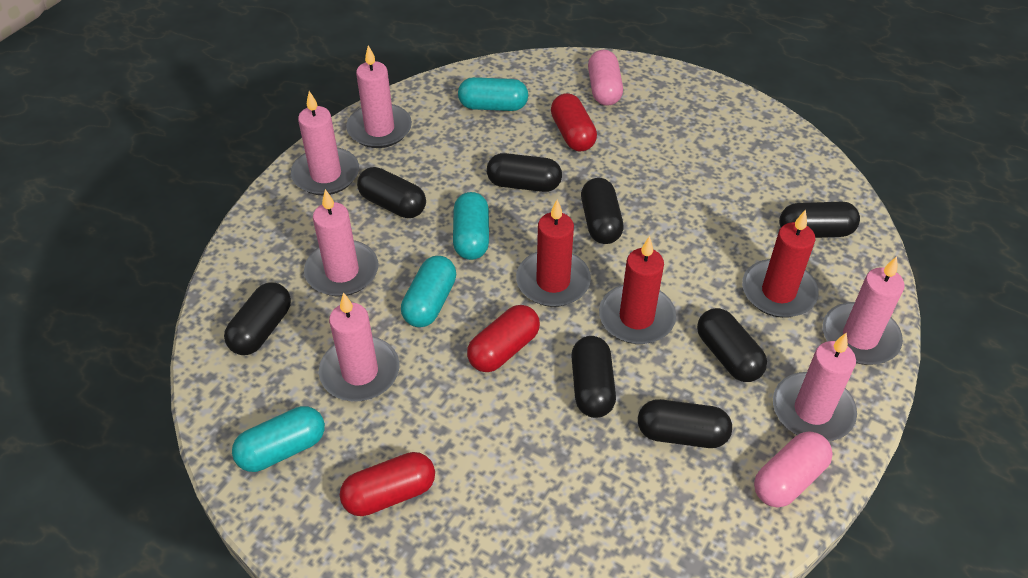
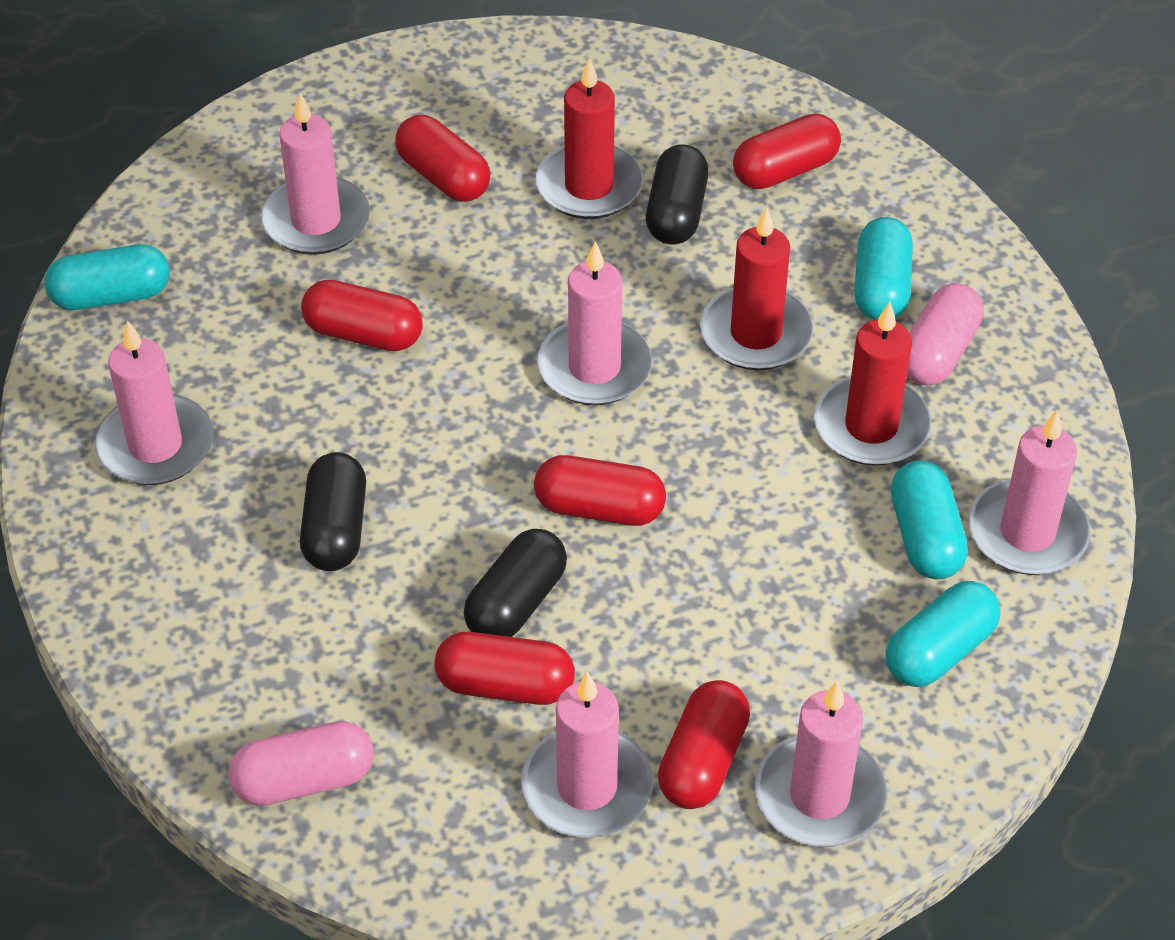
black capsule: [224,283,291,355] [357,167,426,218] [487,153,562,192] [571,336,616,418] [581,178,624,244] [638,399,732,448] [697,308,767,382] [779,202,860,238] = 8 -> [300,452,366,571] [463,529,567,637] [646,145,709,244] = 3
red capsule: [340,452,435,516] [467,305,540,372] [551,93,597,152] = 3 -> [301,280,423,351] [395,115,490,202] [434,632,575,705] [534,455,666,526] [658,680,750,809] [733,113,841,189] = 6

